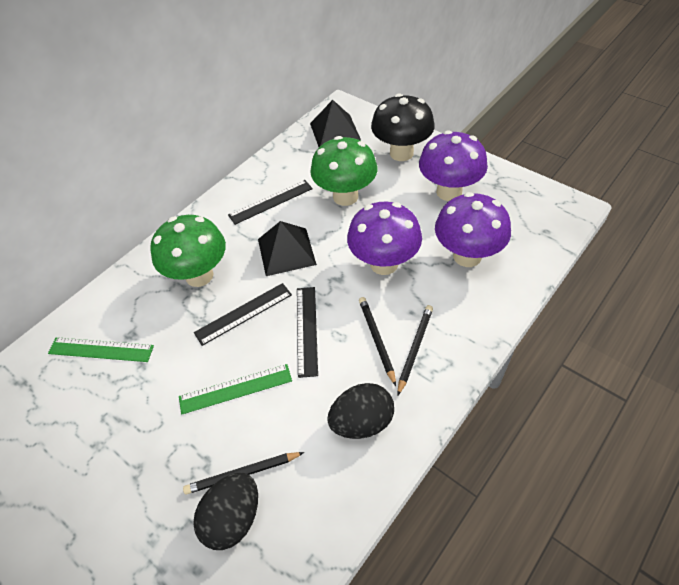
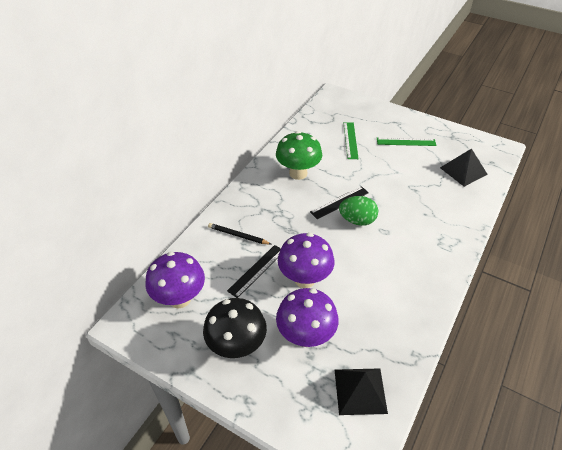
black egg: [193,473,258,550] [327,383,394,439] = 2 -> none = 0
black pencil: [183,452,304,494] [359,297,396,386] [397,305,433,396] = 3 -> [208,223,271,245] = 1
black ruler: [194,283,292,346] [228,180,313,225] [297,287,318,378] = 3 -> [227,245,281,298] [310,186,369,219] = 2
green egg: none = 0 -> [339,196,378,226] = 1
green mushroom: [150,215,226,287] [310,136,377,206] = 2 -> [276,131,322,180] = 1

